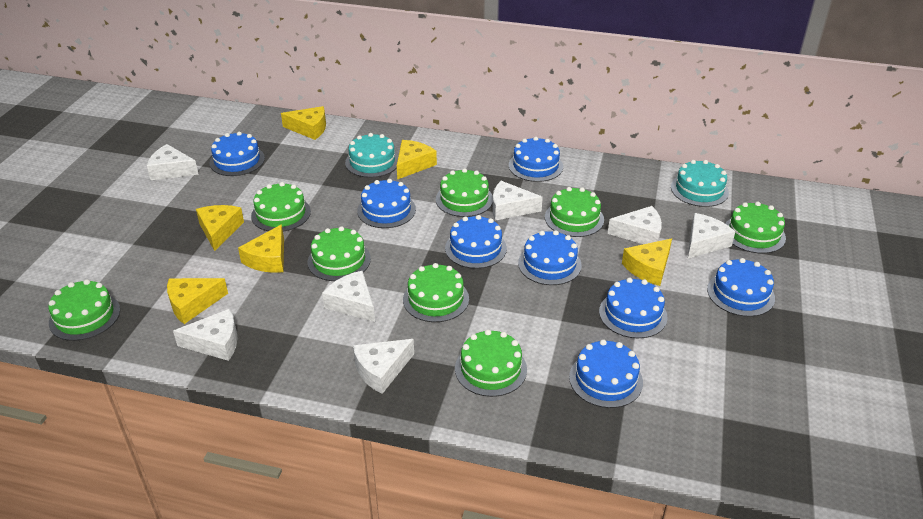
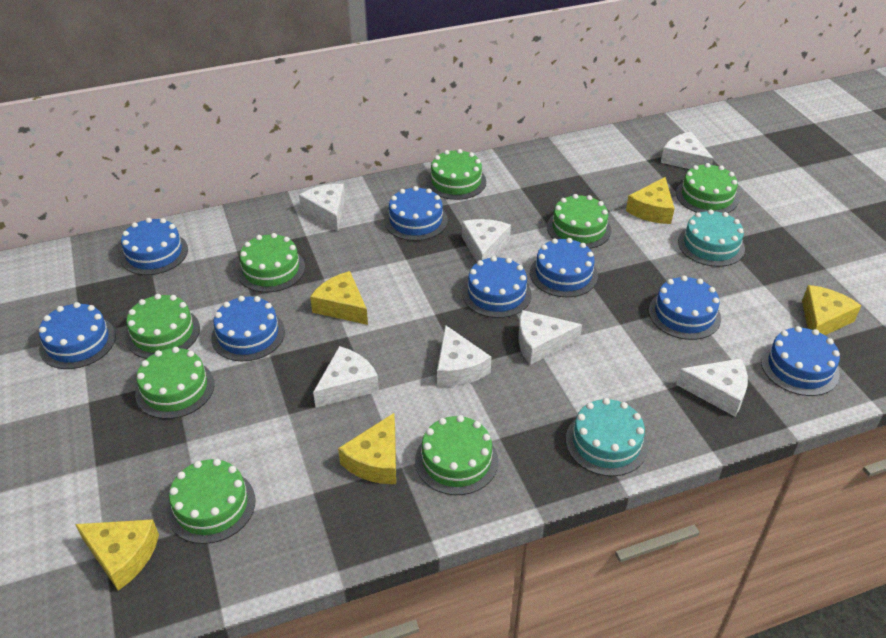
yellow cheese: [167,278,228,324] [196,205,244,251] [238,224,284,273] [281,106,326,140] [397,140,437,180] [622,238,672,286] = 6 -> [75,519,159,591] [310,271,368,325] [338,413,396,484] [626,177,675,224] [802,285,861,335] = 5

